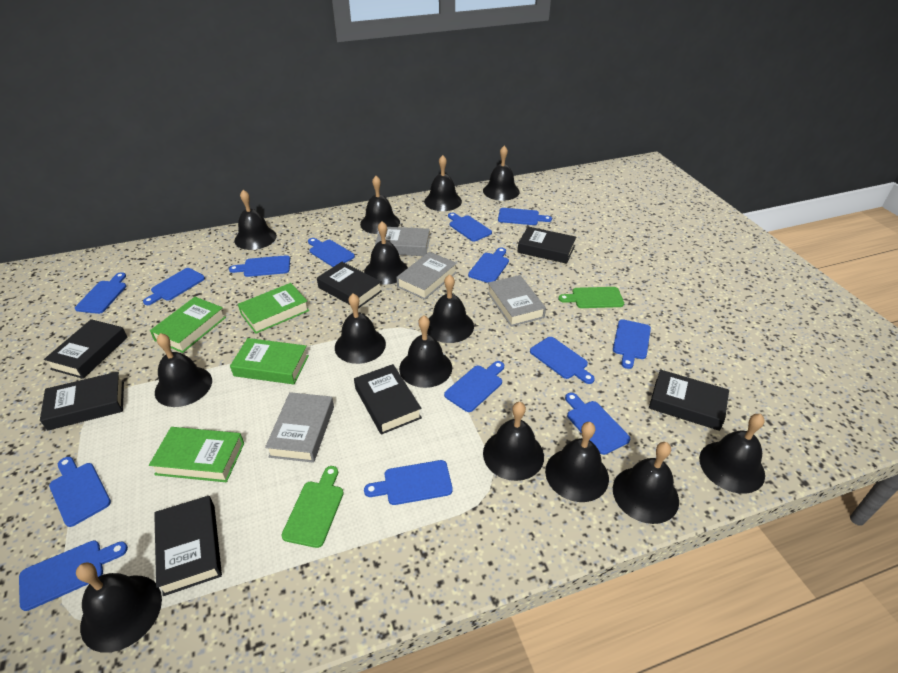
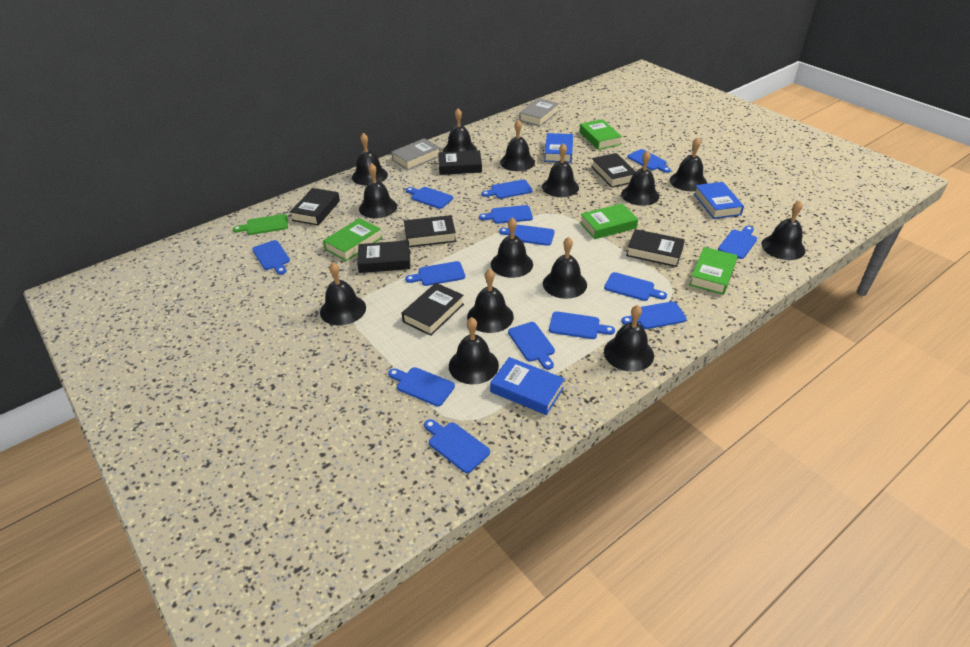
blue book: none = 0 -> [490,357,565,415] [544,133,573,163] [694,182,744,219] = 3
green cutting board: [282,466,344,548] [558,287,624,308] = 2 -> [233,214,288,235] = 1
grey book: [265,392,334,463] [375,227,430,256] [396,252,457,300] [487,275,546,327] = 4 -> [391,138,440,170] [519,98,559,126] = 2

